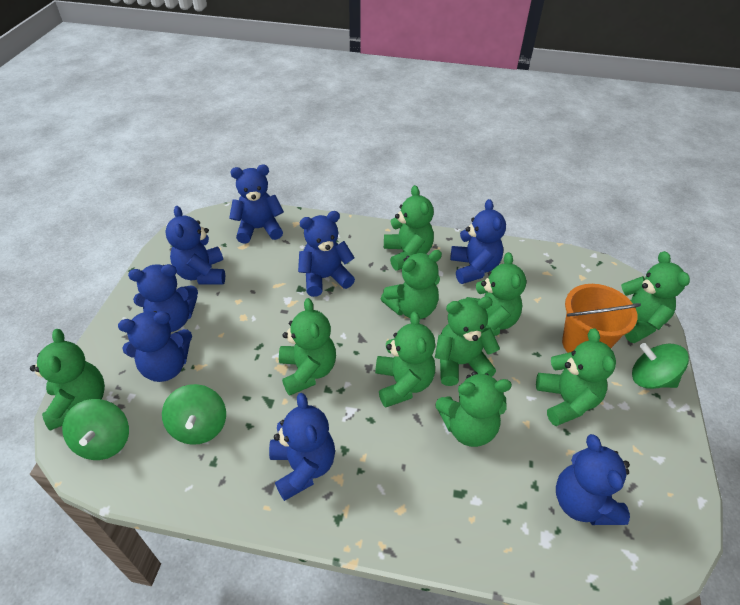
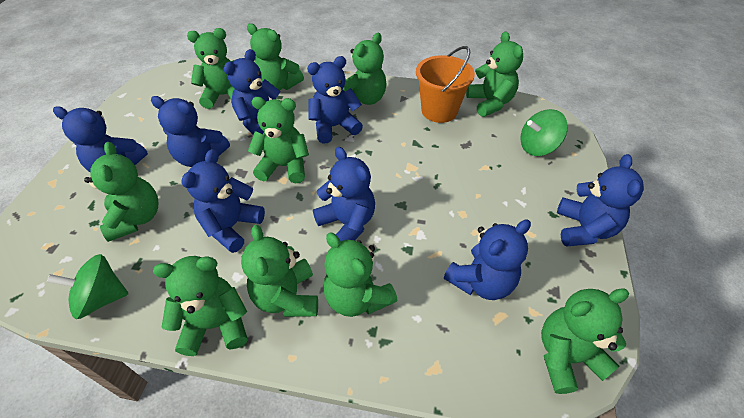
green spinning top: [62,399,129,460] [162,384,226,445] [632,343,689,389] = 3 -> [47,254,128,319] [520,109,568,156] = 2

